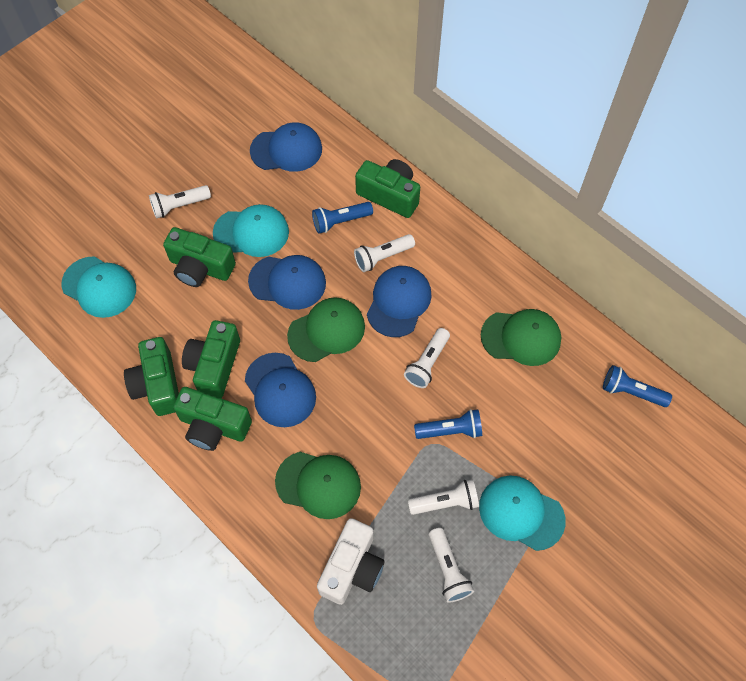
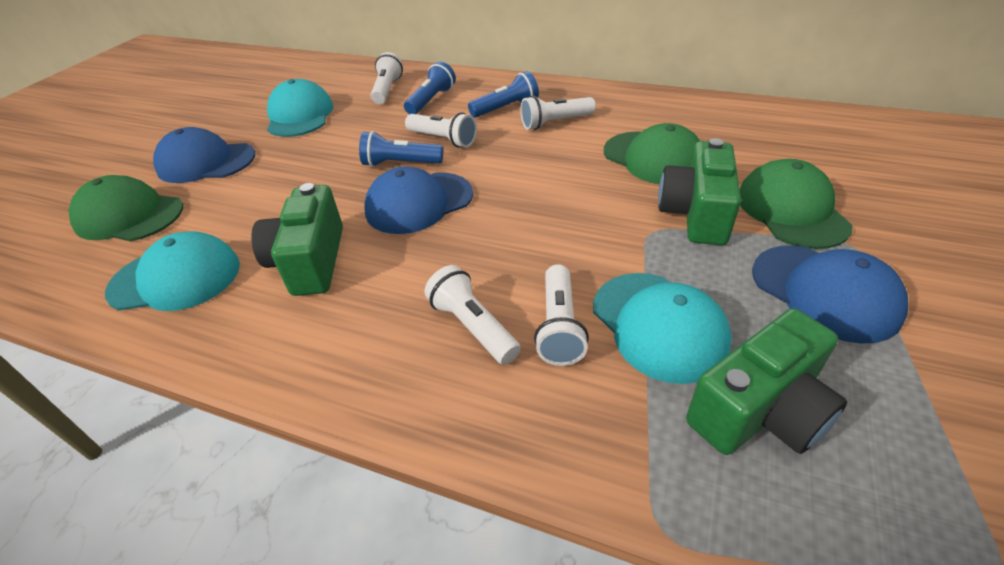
blue cap: [245,353,316,427] [248,255,326,310] [250,122,322,172] [367,266,432,337] = 4 -> [153,127,255,183] [364,167,473,234] [752,245,908,344] = 3
green camera: [124,337,179,416] [163,227,236,287] [173,387,252,451] [182,320,240,398] [355,159,420,218] = 5 -> [251,183,343,296] [658,138,741,245] [686,308,847,455] = 3
white camera: [317,518,385,605] = 1 -> none = 0

